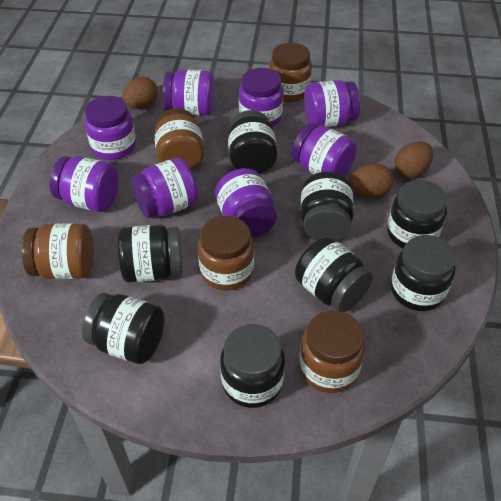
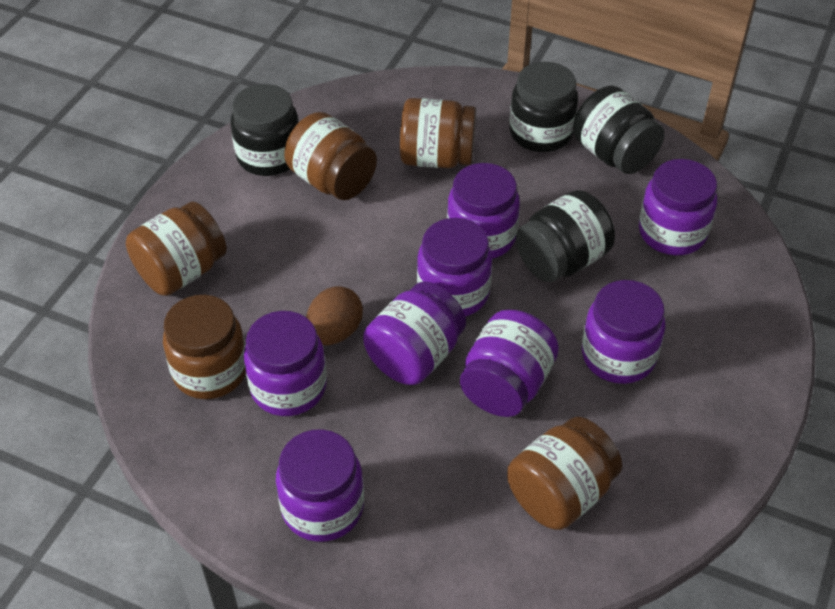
black jar: [82,293,165,364] [118,225,183,283] [220,324,285,408] [228,110,277,173] [295,237,373,312] [301,172,354,241] [387,180,447,249] [391,235,456,311] = 8 -> [231,84,299,176] [509,62,578,152] [516,190,615,282] [573,86,665,174] = 4
brown egg: [123,77,158,109] [349,164,393,197] [395,142,433,178] = 3 -> [306,286,363,346] = 1

